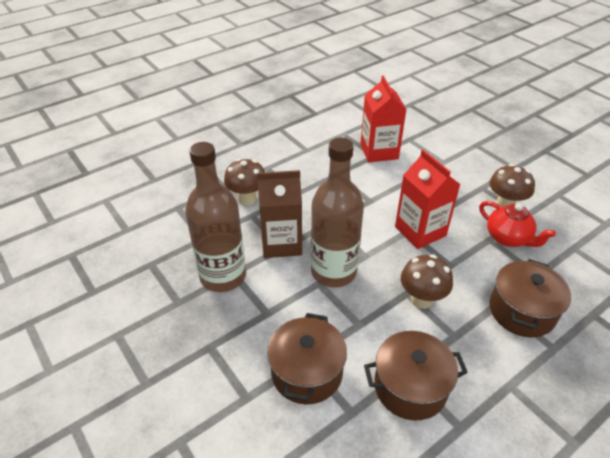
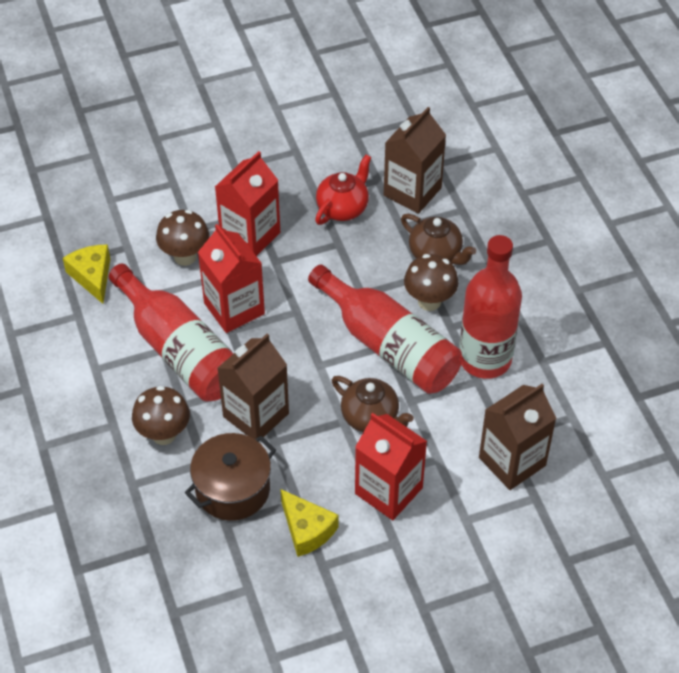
brown bottle: [185,142,246,292] [311,138,364,287] = 2 -> none = 0
brown carton: [257,170,302,258] = 1 -> [217,334,289,439] [384,107,446,214] [479,384,557,490] = 3
brown pot: [267,313,347,405] [364,331,468,421] [490,259,571,337] = 3 -> [185,433,276,521] = 1
brown teapot: none = 0 -> [332,376,414,432] [401,214,476,265] = 2
red bottle: none = 0 -> [109,264,234,401] [308,265,462,394] [459,235,522,379] = 3
red carton: [361,76,407,162] [395,150,461,249] = 2 -> [198,224,265,333] [215,151,280,256] [355,413,427,520] = 3
yellow cheese: none = 0 -> [63,245,110,304] [281,489,339,557] = 2

